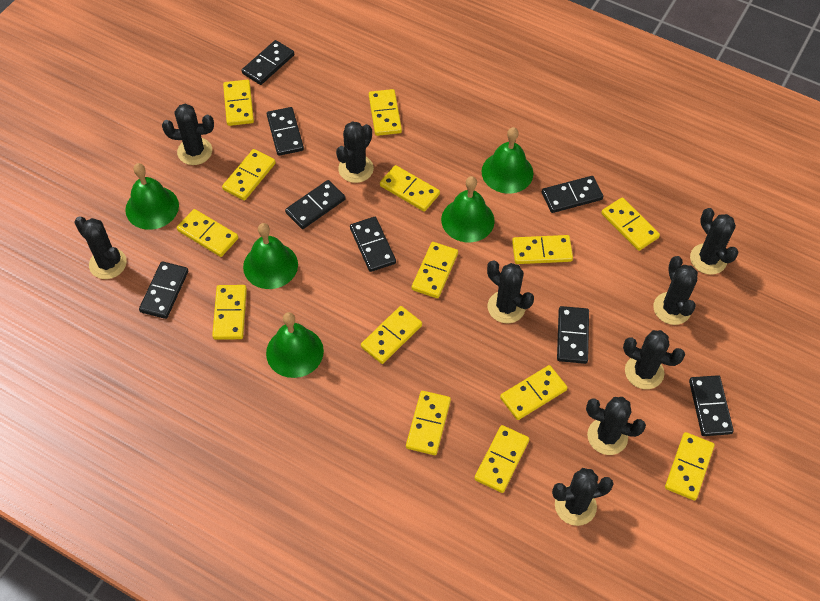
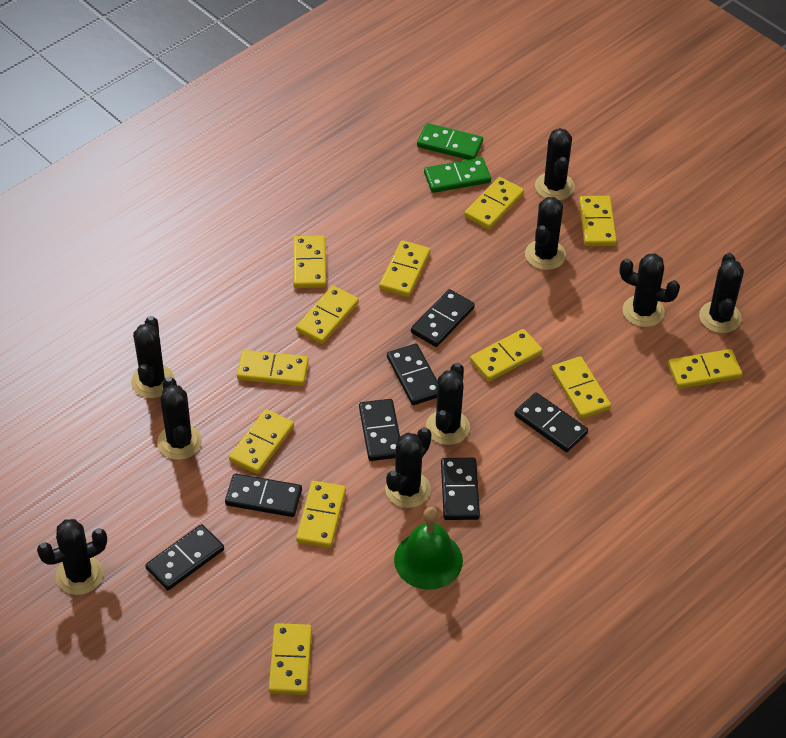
black domino: [139,261,188,319] [242,40,294,85] [267,107,304,156] [285,180,345,229] [350,217,396,272] [542,176,603,213] [557,306,589,364] [689,375,734,436] = 8 -> [145,524,224,590] [225,473,302,517] [359,399,400,461] [387,344,437,405] [411,289,475,347] [441,458,480,520] [514,392,588,452] = 7
green bell: [125,163,179,230] [243,223,298,289] [266,312,324,378] [441,176,495,242] [481,127,533,194] = 5 -> [394,507,463,590] = 1
green domino: none = 0 -> [417,123,483,160] [424,157,491,193] = 2
yellow domino: [177,209,238,257] [212,285,247,340] [222,149,276,200] [223,80,254,126] [361,306,422,364] [369,89,402,136] [380,165,440,212] [406,391,451,455] [412,242,458,298] [474,425,529,493] [500,365,568,420] [512,235,573,264] [601,197,660,251] [665,432,715,500] = 14 -> [229,409,294,474] [237,350,309,386] [269,623,312,695] [293,235,326,288] [296,286,359,344] [296,481,346,548] [379,240,430,297] [464,177,524,229] [470,329,543,381] [551,356,611,419] [579,196,617,246] [668,349,742,389] = 12

